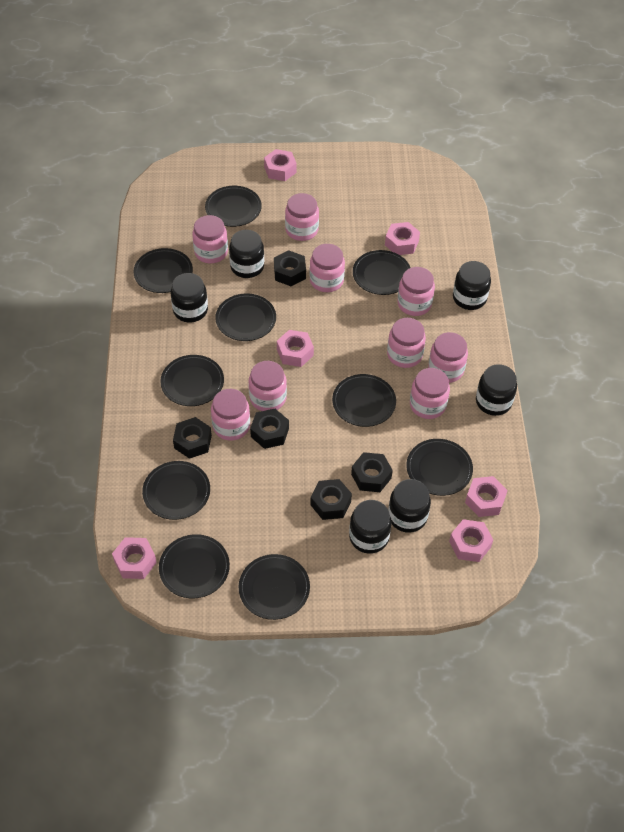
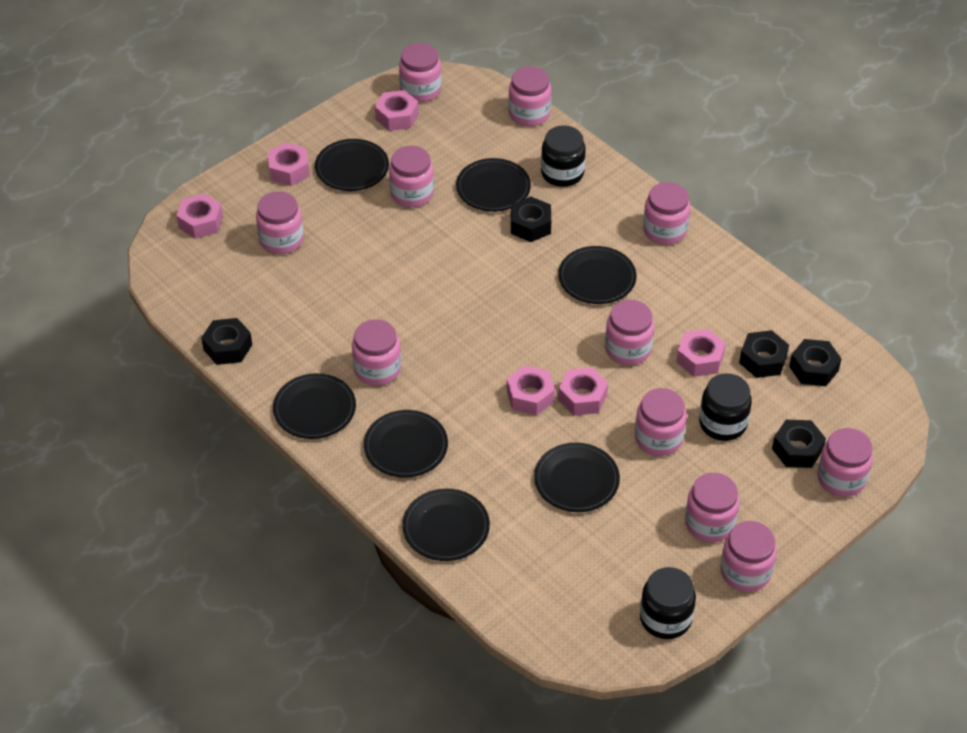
black jar: [171,273,208,323] [229,230,264,278] [349,500,392,554] [388,479,431,533] [453,261,491,310] [476,364,517,416] = 6 -> [541,125,586,187] [640,567,696,639] [699,373,752,441] = 3
black plate: [133,248,193,293] [142,461,210,520] [159,534,230,598] [160,355,224,406] [205,186,262,227] [215,294,276,341] [239,554,310,620] [332,374,396,427] [353,250,411,295] [406,439,473,496] = 10 -> [273,373,356,439] [315,139,389,191] [364,410,448,478] [402,489,490,561] [456,158,531,212] [534,442,620,512] [558,246,637,304] = 7
pink jar: [192,215,228,263] [211,389,250,441] [249,361,287,411] [285,193,319,241] [310,244,345,292] [387,318,426,368] [397,267,435,316] [410,368,450,419] [428,332,468,383] = 9 -> [256,191,304,254] [352,319,401,386] [389,146,434,207] [399,43,442,102] [508,66,551,126] [605,300,654,365] [635,388,687,456] [643,182,690,245] [685,473,740,542] [720,521,777,592] [817,428,873,497] = 11

